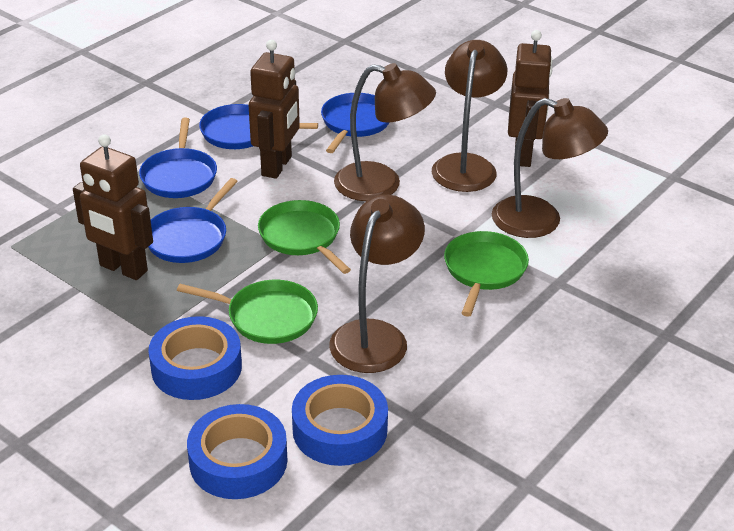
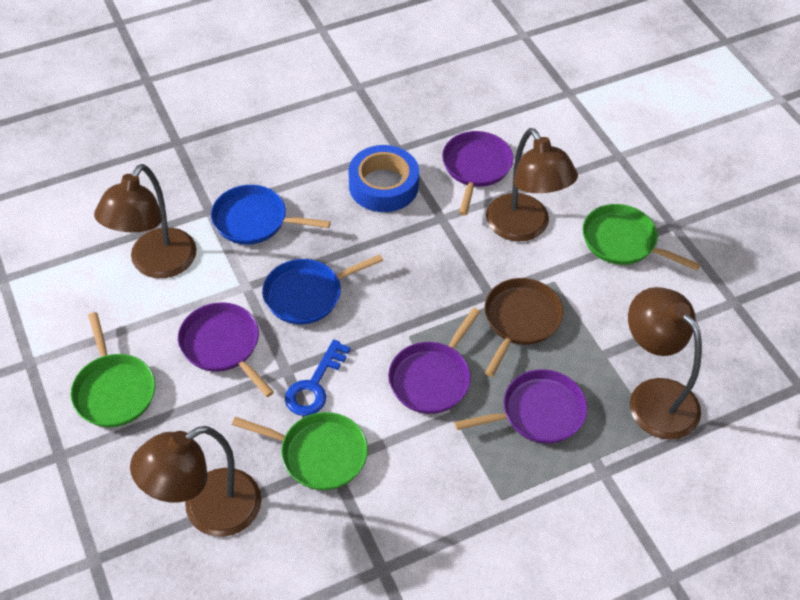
blue key: none = 0 -> [285,339,350,416] = 1
blue pan: [139,118,217,198] [148,178,238,263] [199,104,318,149] [321,93,389,153] = 4 -> [211,185,331,245] [262,254,383,324] = 2
blue tape: [148,316,242,400] [187,404,287,499] [292,375,388,466] = 3 -> [348,145,419,212] = 1
brown pan: none = 0 -> [485,278,564,377] = 1
brown robot: [73,134,153,280] [249,40,300,179] [508,30,553,167] = 3 -> none = 0
purple pan: none = 0 -> [178,302,274,397] [388,308,480,414] [442,131,514,215] [455,369,587,444] = 4

